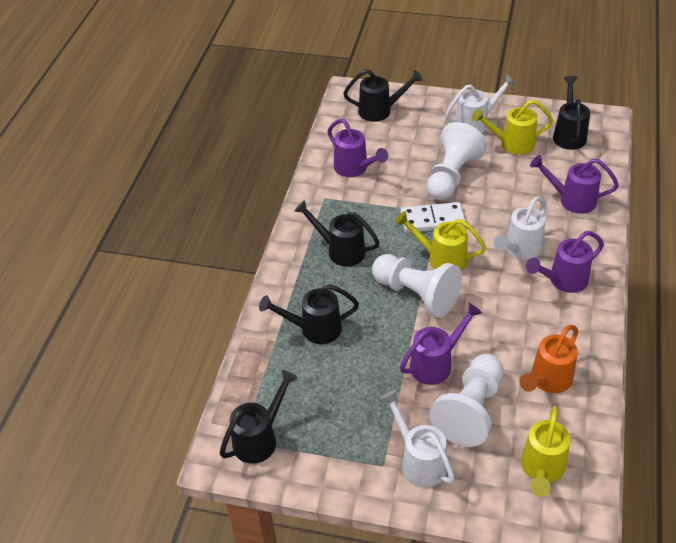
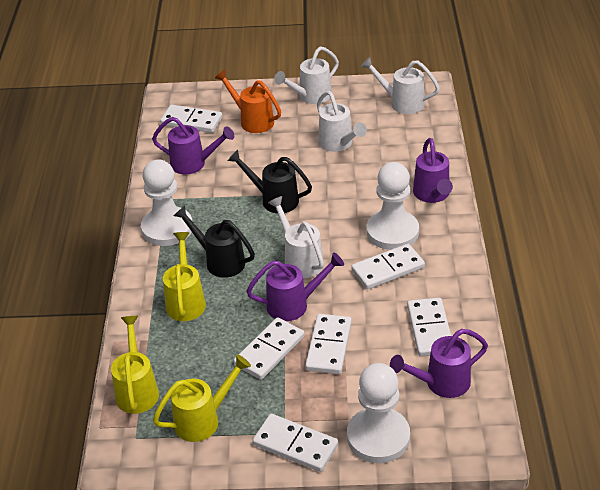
black watering can: [220,370,298,464] [259,284,359,344] [294,200,380,267] [343,69,423,122] [553,76,590,150] = 5 -> [173,205,255,278] [228,150,312,213] = 2
white domino: [401,202,466,233] = 1 -> [160,105,222,133] [234,317,304,380] [253,414,338,472] [305,314,352,374] [351,244,425,289] [407,298,451,357] = 6
white watering can: [380,390,455,487] [445,74,516,133] [494,196,547,259] = 3 -> [268,196,324,278] [274,46,339,104] [317,91,367,152] [361,57,440,114] = 4

